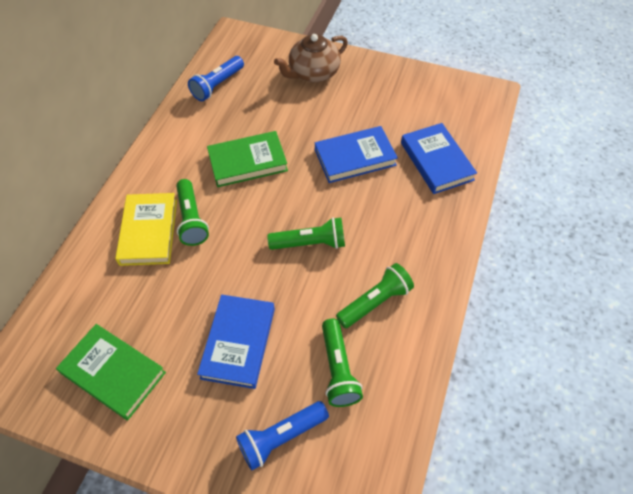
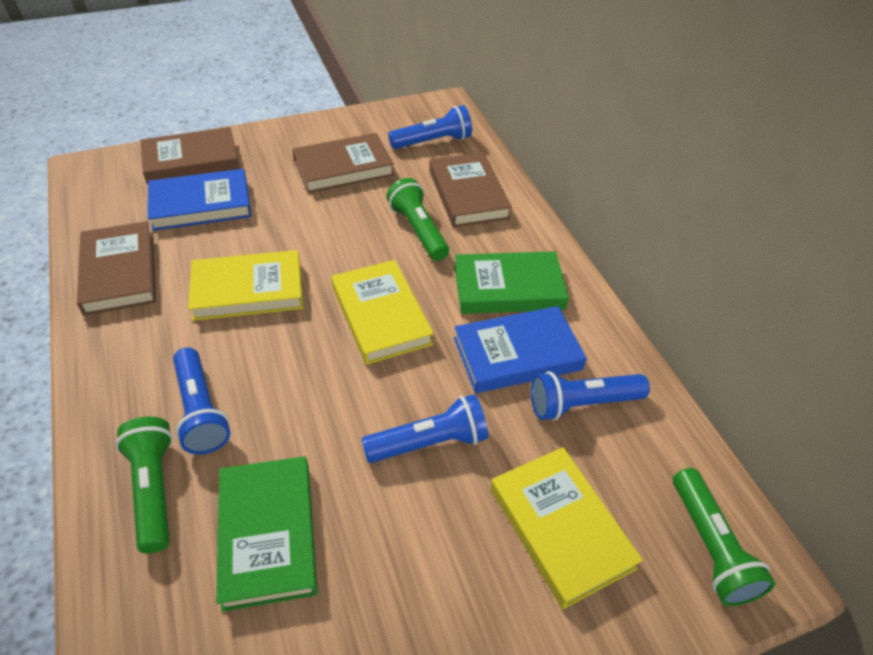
blue book: [197,295,275,389] [315,126,398,183] [401,123,477,194] = 3 -> [148,169,252,231] [454,306,587,393] = 2
blue flashlight: [188,56,244,101] [236,401,329,470] = 2 -> [173,347,230,454] [361,394,488,463] [388,105,472,149] [531,371,650,421] = 4
brown book: none = 0 -> [77,221,156,316] [141,127,240,185] [292,133,394,193] [429,152,512,227] = 4
brown teapot: [274,34,348,82] = 1 -> none = 0
green flashlight: [176,179,209,246] [267,217,345,250] [322,319,363,407] [336,263,414,328] = 4 -> [116,417,173,554] [387,178,449,261] [673,468,775,606] = 3
yellow book: [115,193,177,266] = 1 -> [188,250,303,321] [331,260,434,365] [490,447,643,609] = 3

